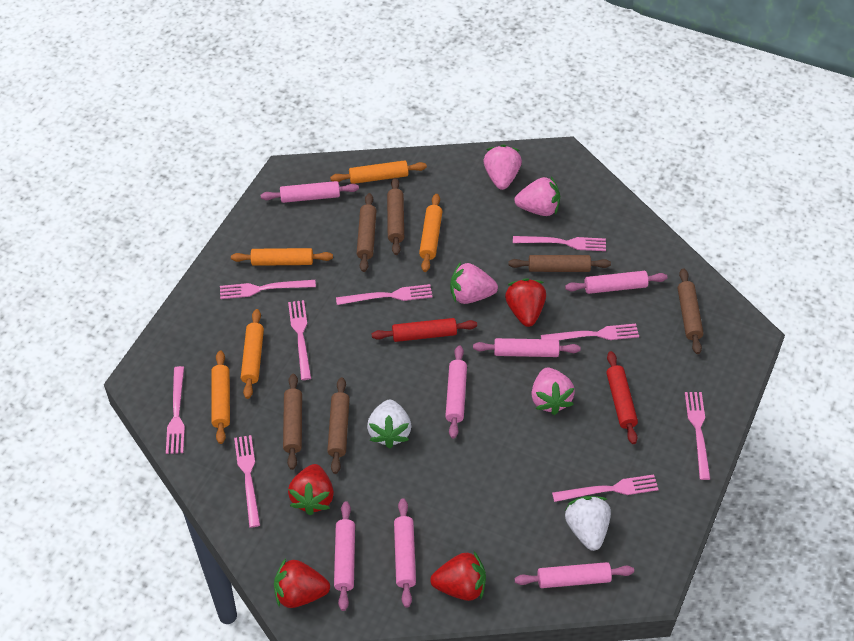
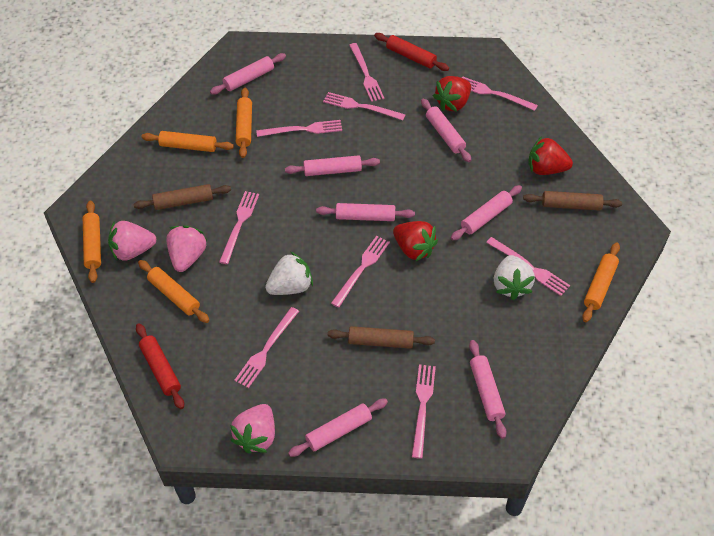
brown rolling pin: [283,374,302,470] [327,377,350,474] [357,193,377,272] [387,178,404,255] [508,255,611,272] [678,268,704,354] = 6 -> [134,184,231,210] [327,326,435,349] [523,191,622,210] = 3
pink strawberry: [450,262,498,304] [484,144,522,190] [514,177,560,216] [531,368,575,415] = 4 -> [108,221,156,261] [166,225,207,272] [230,404,275,454] = 3
red strawberry: [274,559,330,608] [288,464,334,515] [430,552,486,601] [505,278,546,327] = 4 -> [393,221,438,261] [433,76,471,112] [528,136,573,175] = 3

